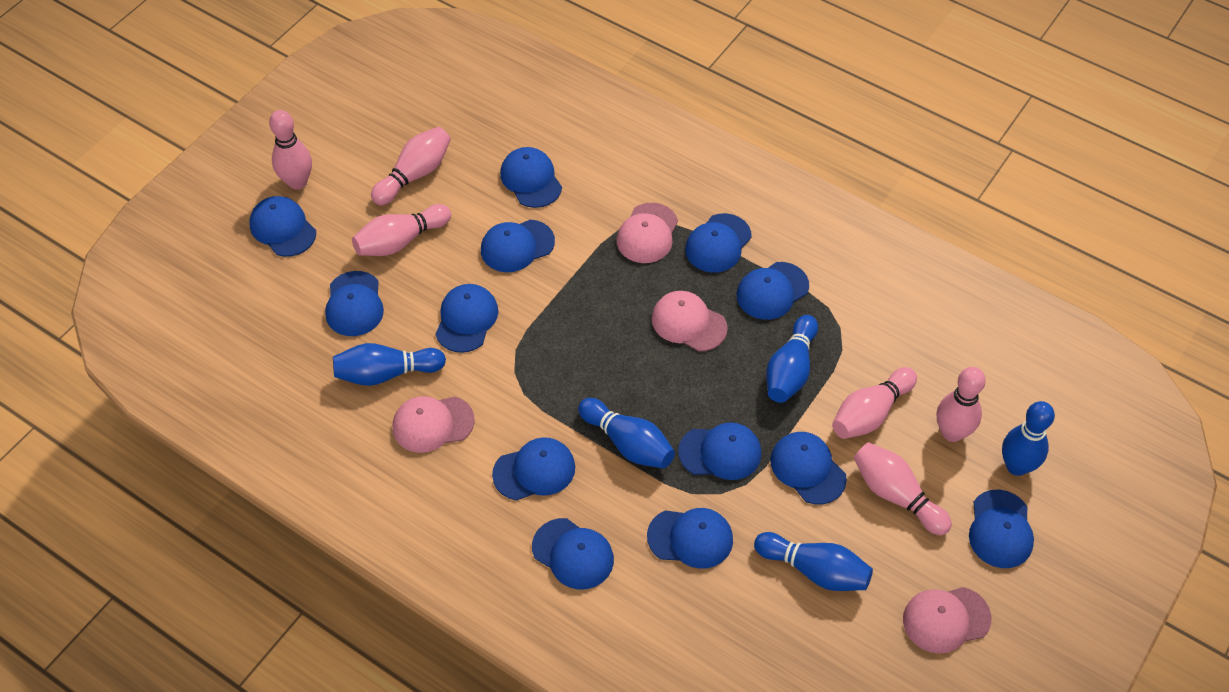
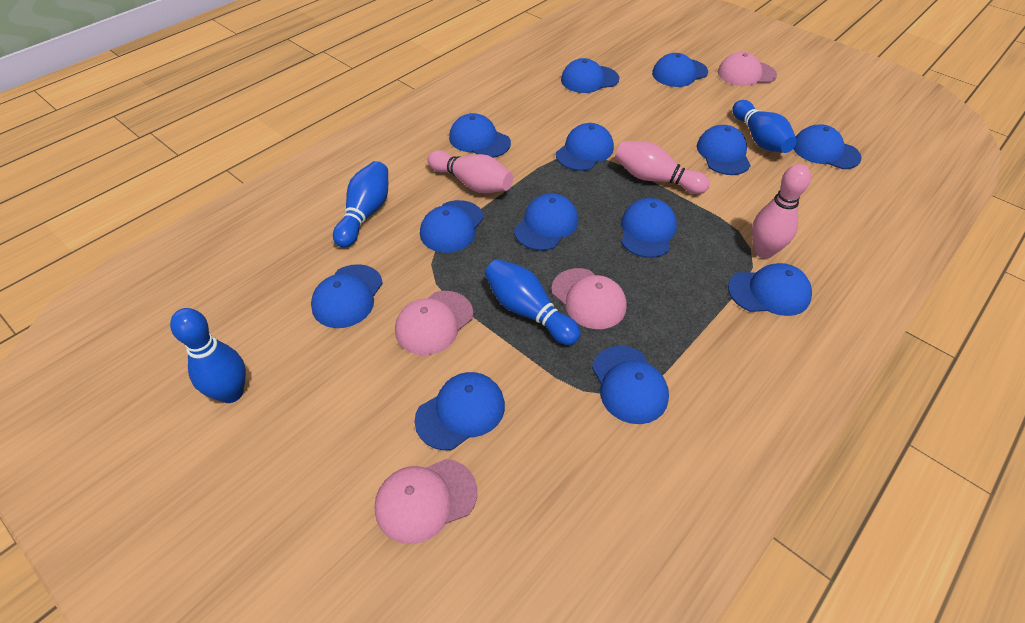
blue bowling pin: [333,343,446,386] [578,398,675,468] [754,532,873,591] [766,315,818,403] [1002,401,1055,476] = 5 -> [170,308,246,403] [333,161,388,248] [485,259,580,345] [732,100,797,153] = 4
pink bowling pin: [269,110,312,190] [352,204,451,256] [371,127,451,205] [832,367,917,439] [854,442,952,535] [937,367,986,442] = 6 -> [428,150,513,193] [615,141,710,194] [752,164,811,258] = 3

